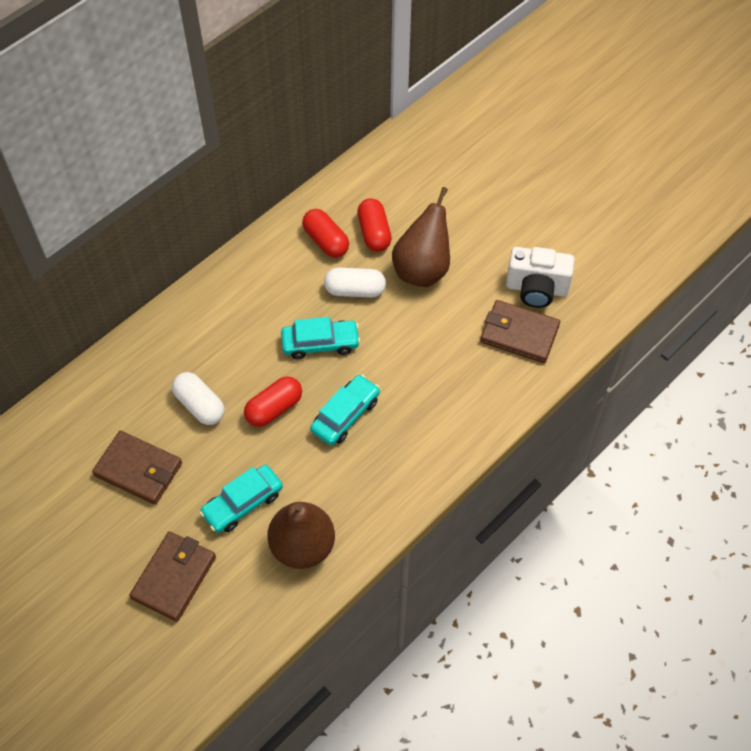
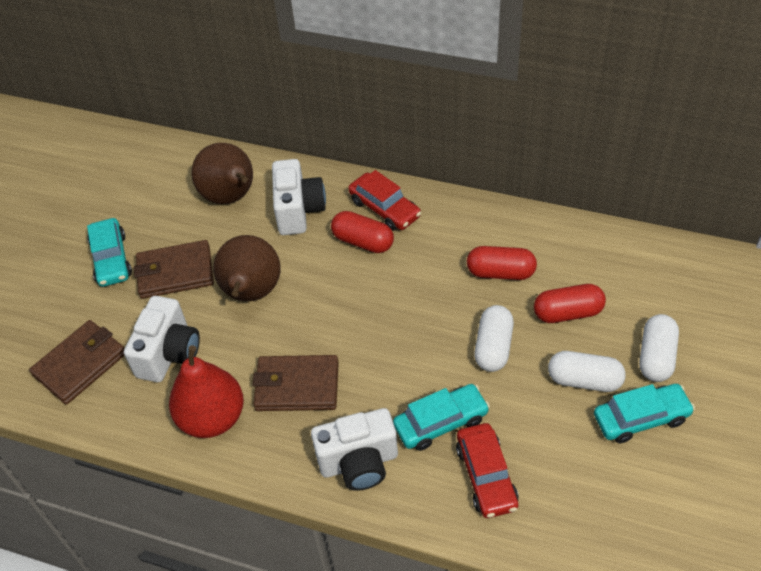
red car: none = 0 -> [348,170,421,231] [456,423,519,518] = 2
red pear: none = 0 -> [169,345,244,438] = 1
white camera: [506,247,575,308] = 1 -> [124,296,200,382] [272,159,326,235] [311,408,398,491] = 3
white capsule: [172,372,224,425] [324,268,386,298] = 2 -> [474,305,514,372] [548,351,626,392] [639,314,679,382] = 3

